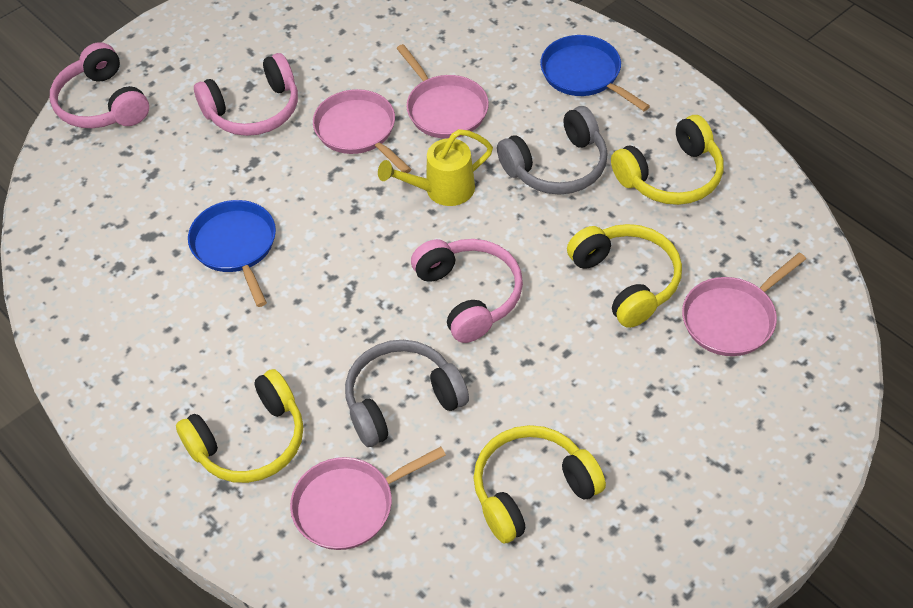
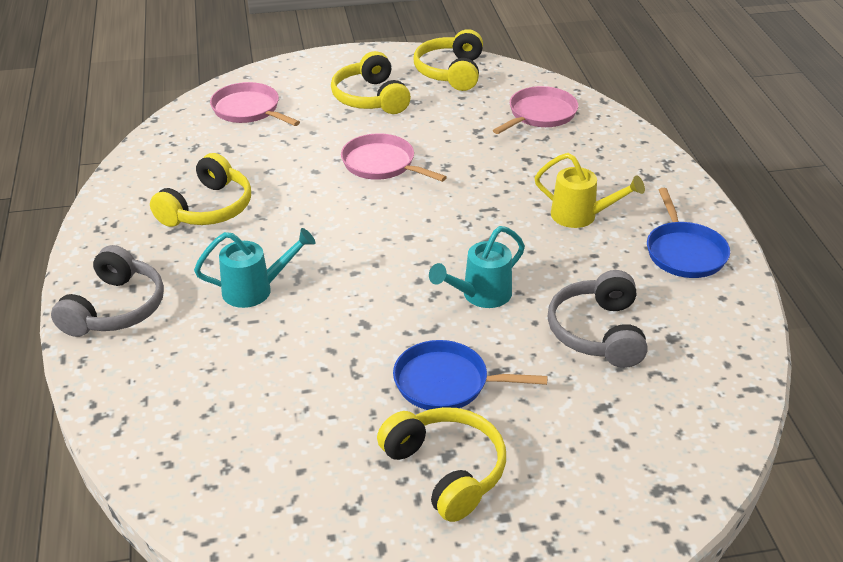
pink headphones: [50,42,149,128] [194,53,298,136] [411,239,523,343] = 3 -> none = 0
pink pan: [290,447,446,550] [313,89,411,173] [396,44,489,139] [682,253,806,356] = 4 -> [210,82,300,126] [341,133,447,182] [493,86,578,134] = 3
turquoise watering can: none = 0 -> [194,228,316,308] [429,226,525,308] = 2

